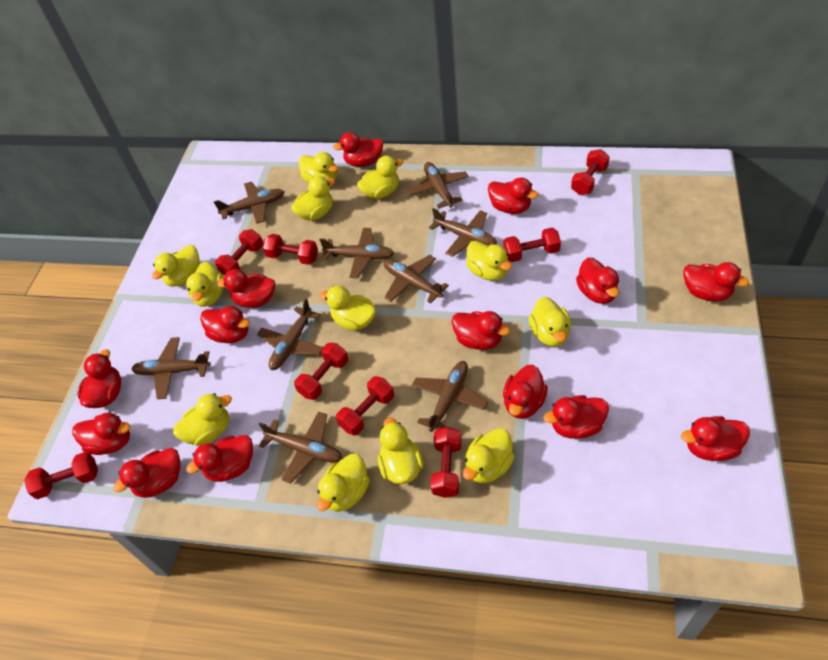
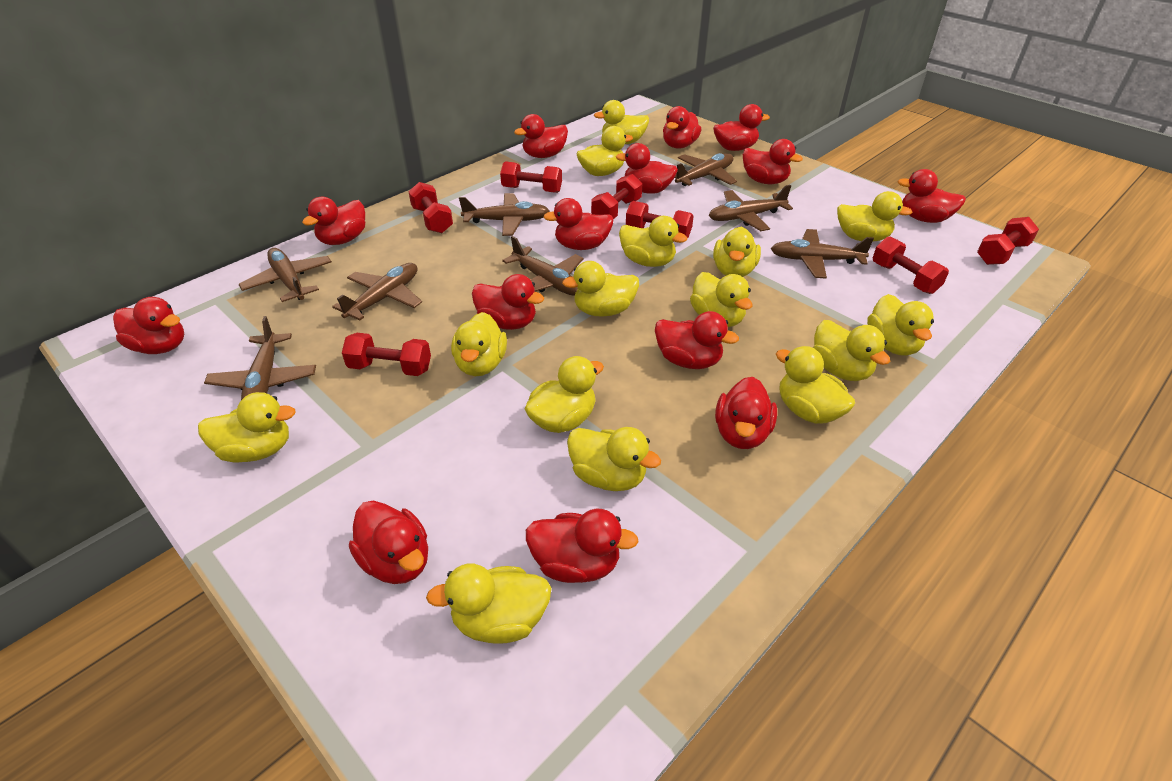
brown plane: [131,337,211,399] [214,182,284,224] [257,299,323,370] [259,412,342,484] [319,228,395,279] [384,255,449,304] [407,162,469,209] [412,361,488,432] [429,208,497,257] = 9 -> [204,316,316,400] [239,248,332,302] [332,263,422,321] [459,193,550,236] [502,236,583,296] [675,153,737,186] [709,185,793,231] [771,229,874,279] = 8
red dumbbell: [24,452,98,499] [215,229,263,276] [263,234,318,265] [294,343,348,400] [336,376,394,436] [430,427,461,498] [504,228,561,262] [571,149,610,195] = 8 -> [342,333,431,376] [408,182,453,233] [500,161,562,193] [591,174,642,218] [626,201,694,238] [873,236,949,294] [977,217,1039,265] = 7
yellow duck: [152,245,200,287] [173,393,232,446] [186,262,224,307] [291,176,335,221] [299,152,338,183] [317,454,370,512] [320,286,376,331] [357,156,403,199] [378,417,423,484] [463,428,515,483] [466,241,512,281] [529,297,571,347] = 12 -> [198,392,296,462] [426,564,551,644] [451,312,507,376] [525,356,604,433] [562,261,639,317] [567,427,661,491] [577,126,633,176] [594,100,649,144] [619,216,687,267] [690,272,752,327] [713,227,761,277] [776,346,855,424] [813,320,890,381] [837,191,912,242] [867,294,934,356] = 15

